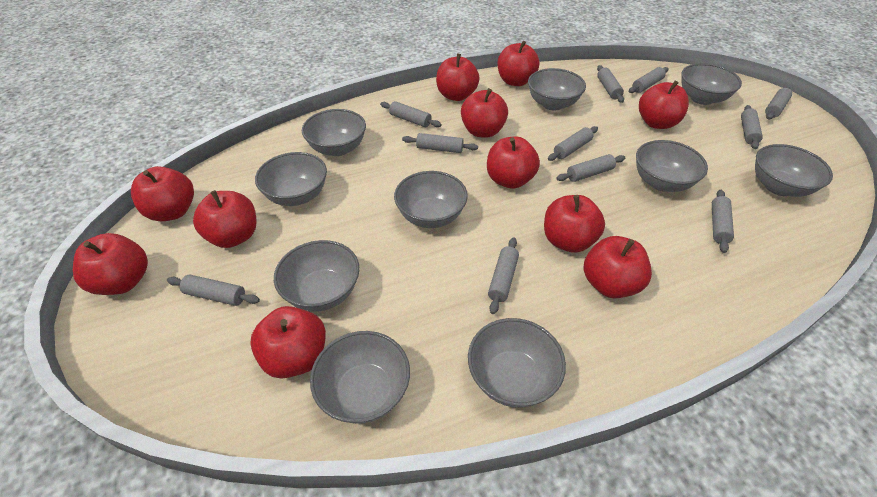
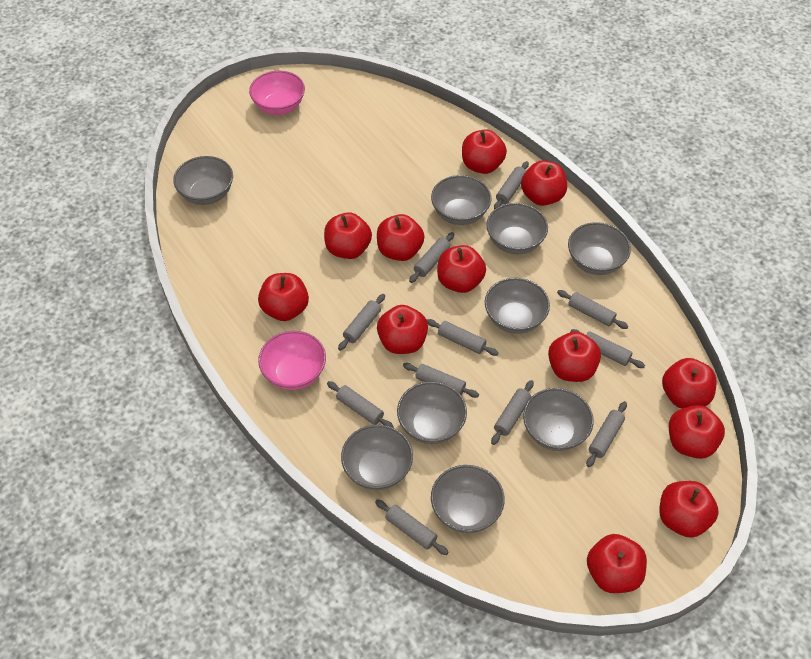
grey bowl: [255,152,327,206] [274,240,360,312] [302,109,366,156] [310,331,410,424] [394,171,468,228] [468,318,566,408] [528,68,586,110] [636,140,708,192] [681,63,742,105] [755,144,833,197] = 10 -> [173,156,233,205] [341,425,413,490] [397,381,467,444] [431,175,491,225] [431,465,505,533] [485,278,550,334] [486,203,548,254] [523,388,594,451] [568,222,631,275] = 9
pink bowl: none = 0 -> [249,71,305,115] [258,331,326,390] = 2
red apple: [73,233,148,295] [131,166,194,221] [193,190,257,248] [250,306,326,378] [436,53,480,101] [461,88,508,138] [487,137,540,189] [497,41,539,86] [544,195,605,253] [584,236,652,299] [639,81,689,129] = 11 -> [258,273,309,321] [324,212,372,259] [377,214,424,261] [377,305,428,354] [437,245,486,293] [462,129,507,174] [521,161,567,206] [548,331,601,382] [587,534,647,593] [659,481,719,538] [662,358,717,409] [669,405,725,459] = 12

